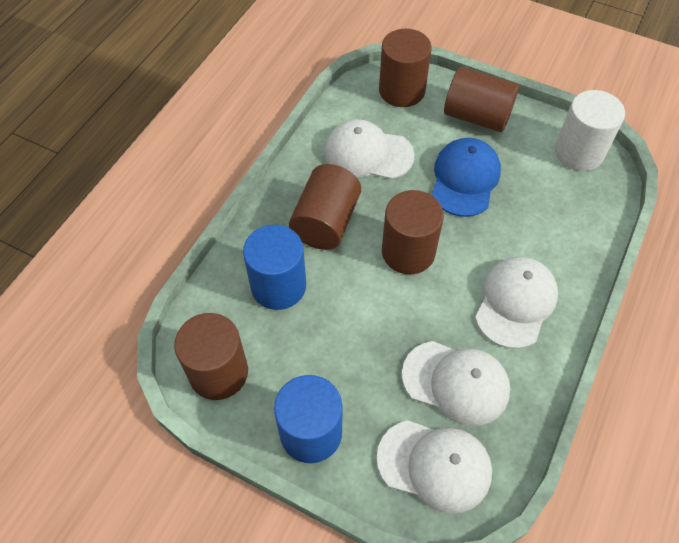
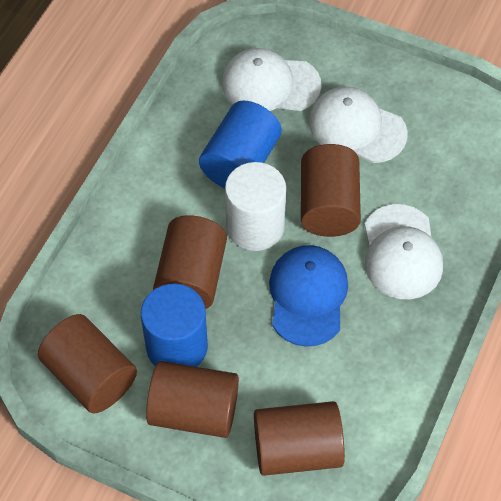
white cap: [325,119,415,179] [376,420,492,514] [402,341,510,426] [475,257,558,349] = 4 -> [222,48,321,111] [309,87,408,163] [364,204,443,299] = 3

